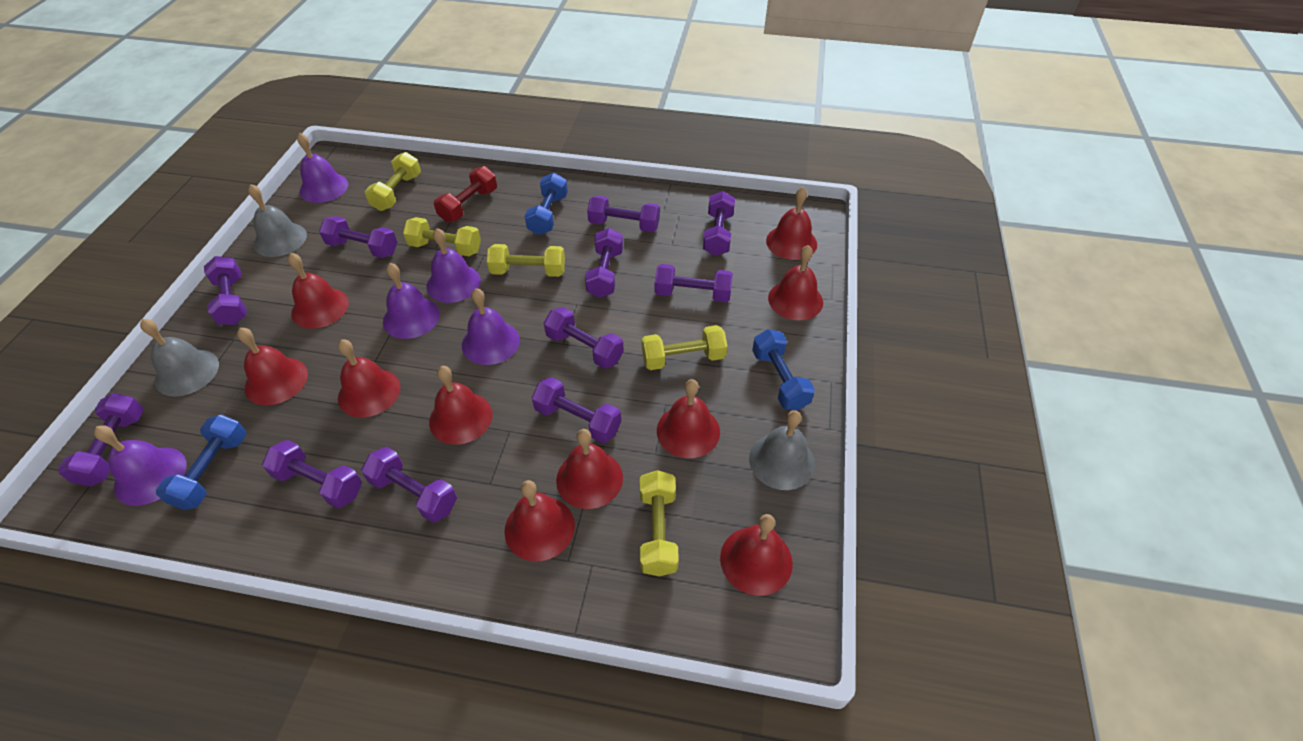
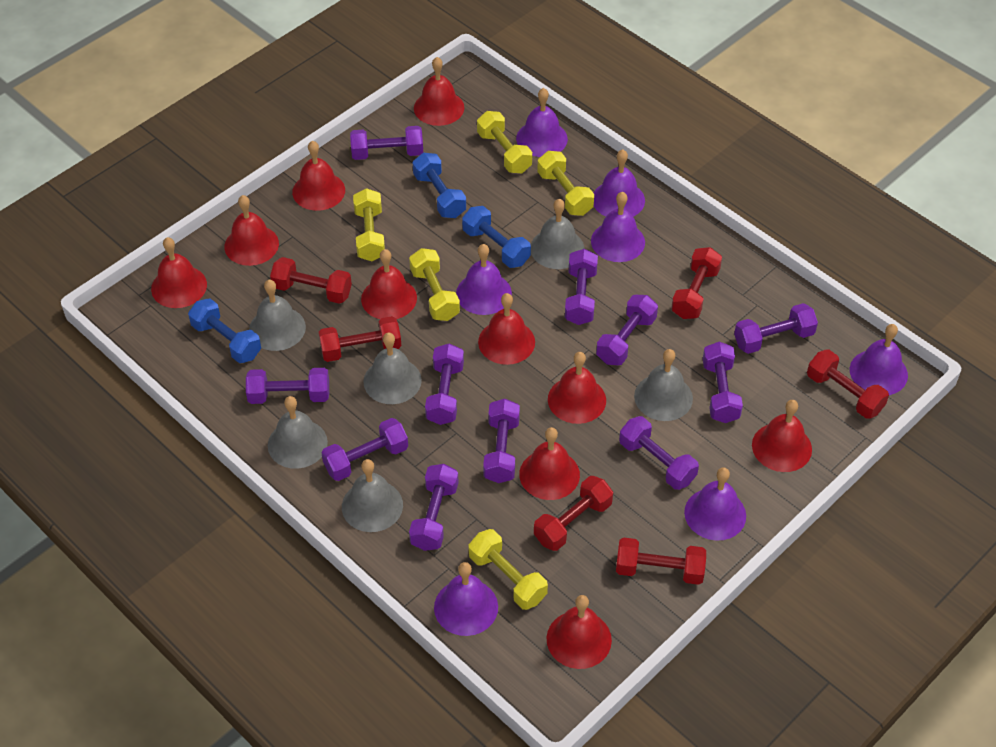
grey bell: [140,319,219,397] [248,184,307,257] [749,410,815,490] = 3 -> [249,280,306,351] [268,396,328,469] [342,459,403,532] [363,332,422,404] [531,199,585,269] [634,349,693,421] = 6
purple bell: [94,426,187,506] [297,132,348,203] [383,263,440,339] [427,228,481,303] [462,288,520,365] = 5 -> [434,562,498,636] [456,244,512,315] [516,88,568,157] [591,192,645,262] [594,149,645,217] [684,467,746,541] [850,324,908,395] = 7
red dumbbell: [434,166,497,222] = 1 -> [270,257,352,304] [319,316,401,362] [534,476,613,551] [616,537,706,585] [671,247,722,319] [807,350,889,419] = 6

